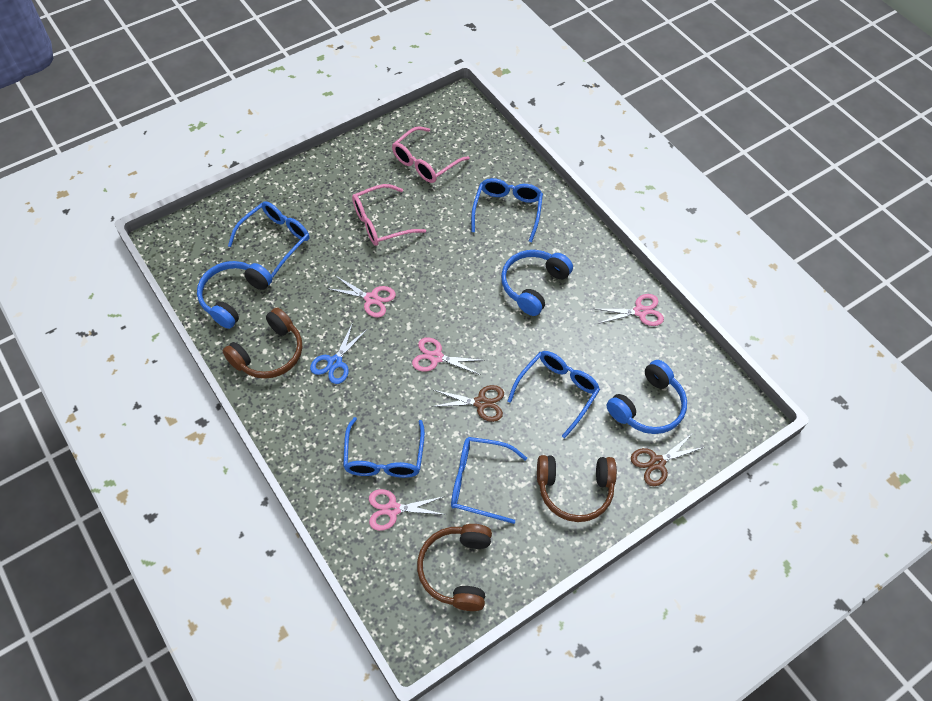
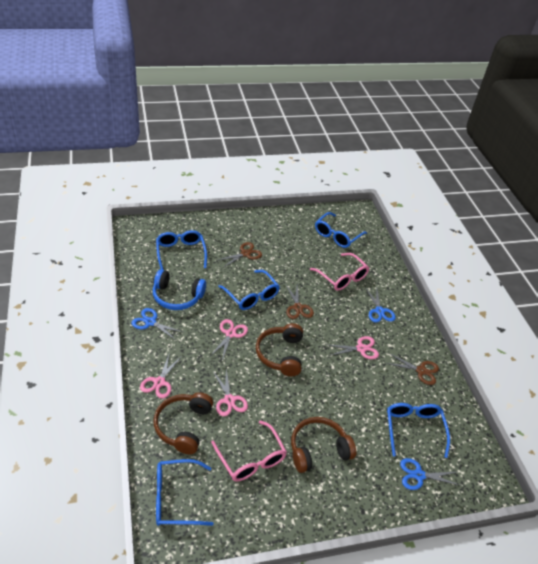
blue headphones: [197,261,273,329] [501,250,573,316] [607,360,687,434] = 3 -> [153,269,206,310] = 1
blue scissors: [310,323,368,384] = 1 -> [131,308,182,340] [366,288,395,323] [400,458,462,490] = 3
brown scissors: [431,385,504,422] [631,433,704,486] = 2 -> [216,242,262,268] [286,285,314,319] [386,353,439,385] = 3

